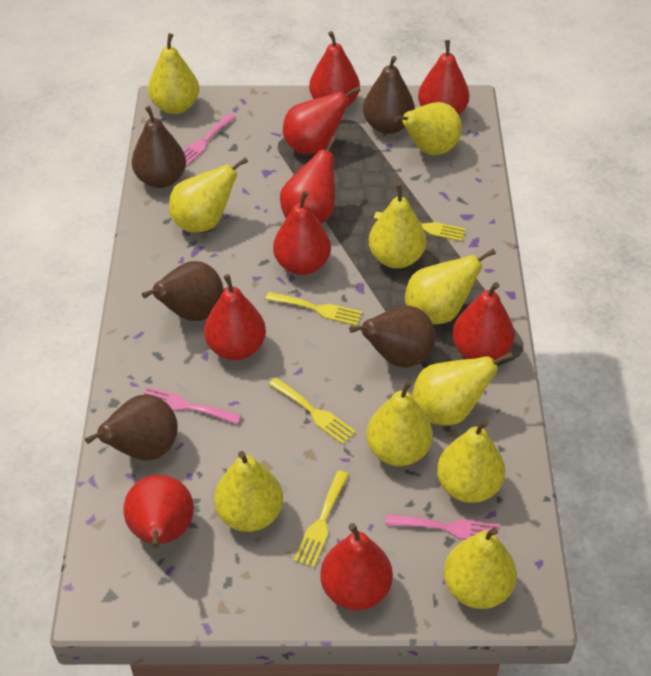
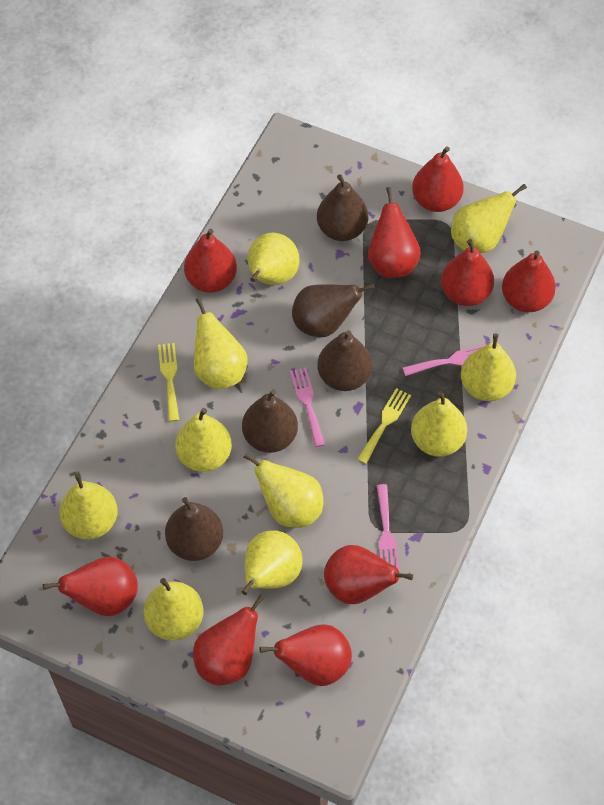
yellow fork: [265,292,362,326] [269,377,356,444] [294,470,349,568] [374,212,466,242] = 4 -> [158,343,179,422] [357,388,411,464] = 2

